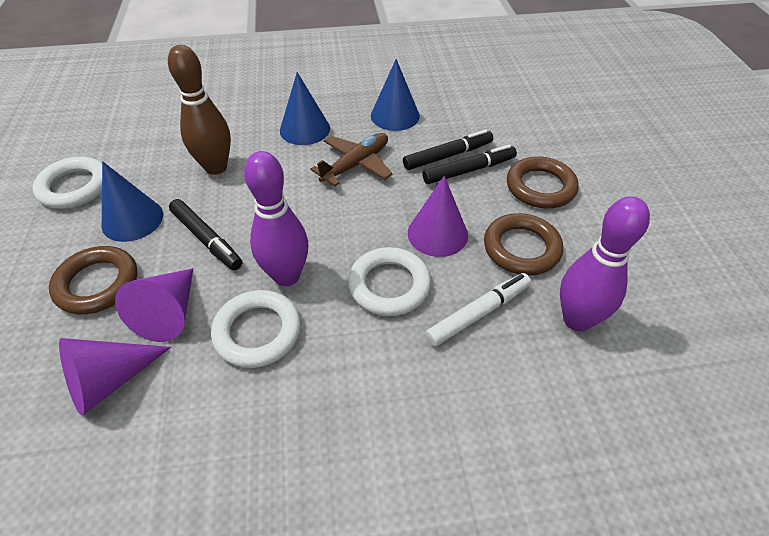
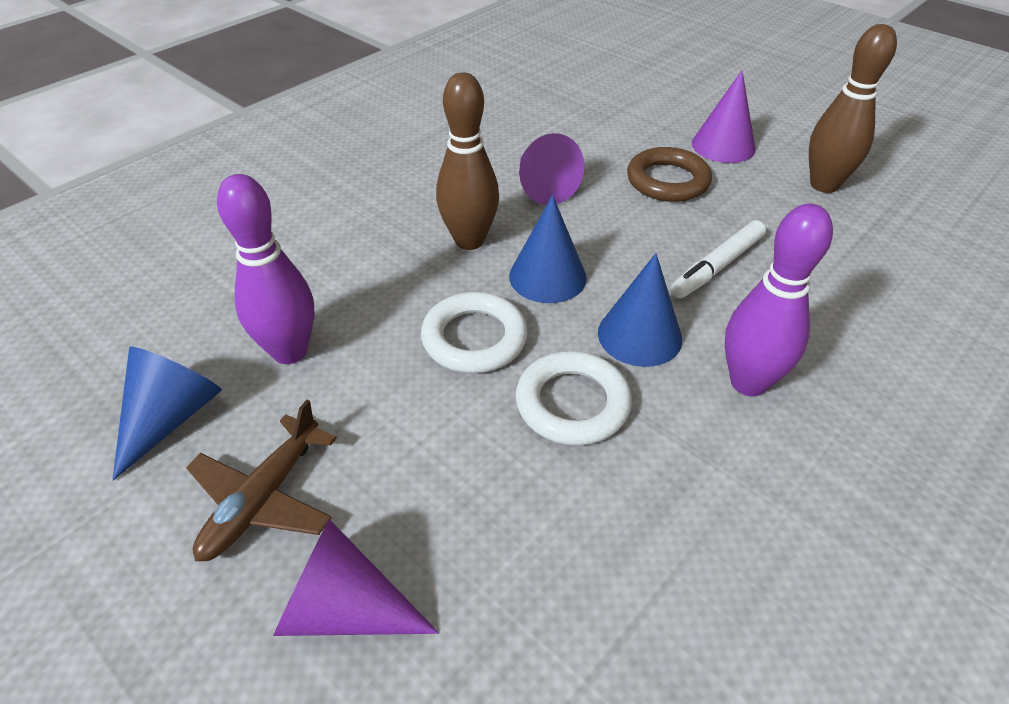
black marker: [169,199,242,270] [403,130,493,170] [422,145,517,184] = 3 -> none = 0
brown bowling pin: [168,45,231,175] = 1 -> [436,72,499,250] [809,24,897,193] = 2
brown ring: [49,246,138,315] [484,213,563,275] [507,156,579,209] = 3 -> [627,147,712,202] = 1
white ring: [33,157,102,209] [211,290,301,368] [348,247,431,316] = 3 -> [421,292,528,373] [515,351,632,446] = 2

